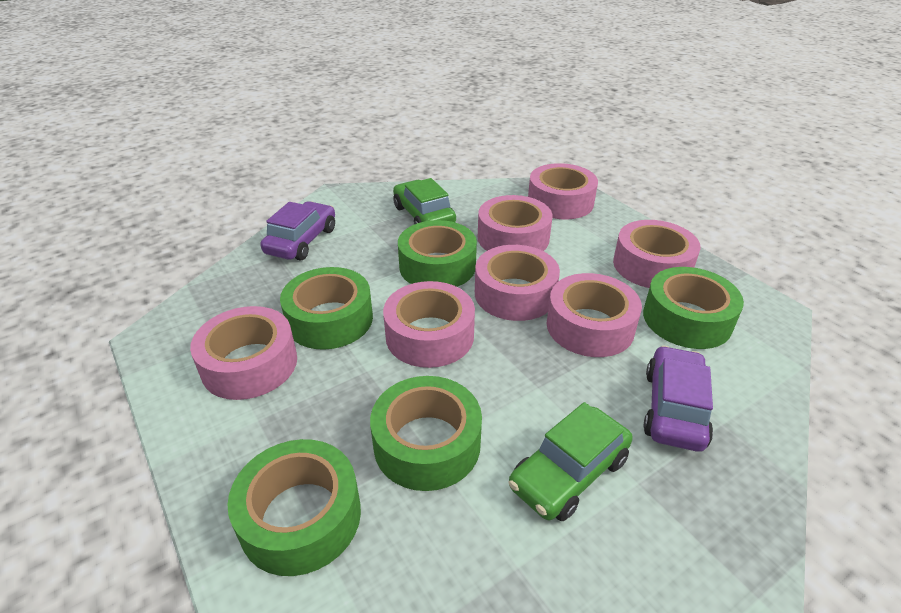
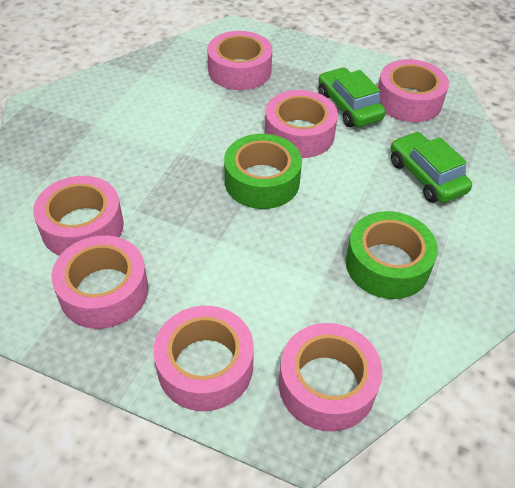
green tape: [228,439,361,576] [280,267,373,350] [370,376,482,491] [398,220,477,287] [643,267,744,349] = 5 -> [224,134,302,209] [346,211,438,299] = 2
purple car: [261,201,335,260] [643,346,713,452] = 2 -> none = 0

